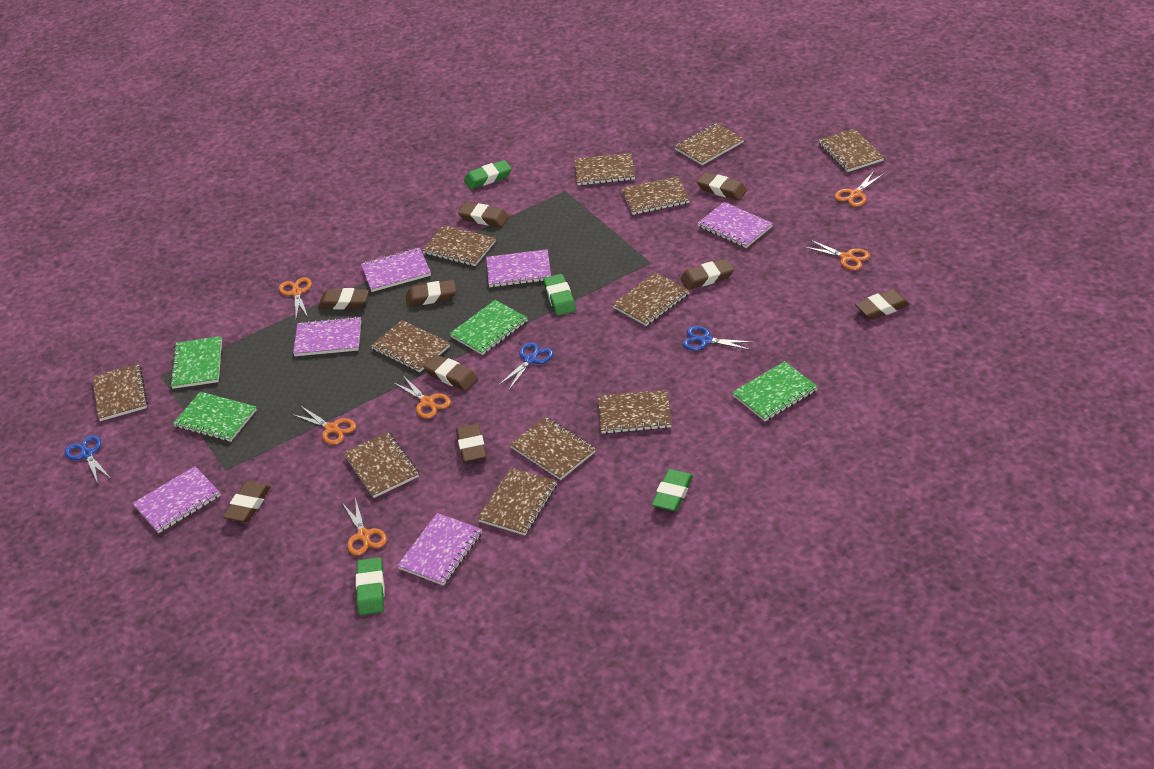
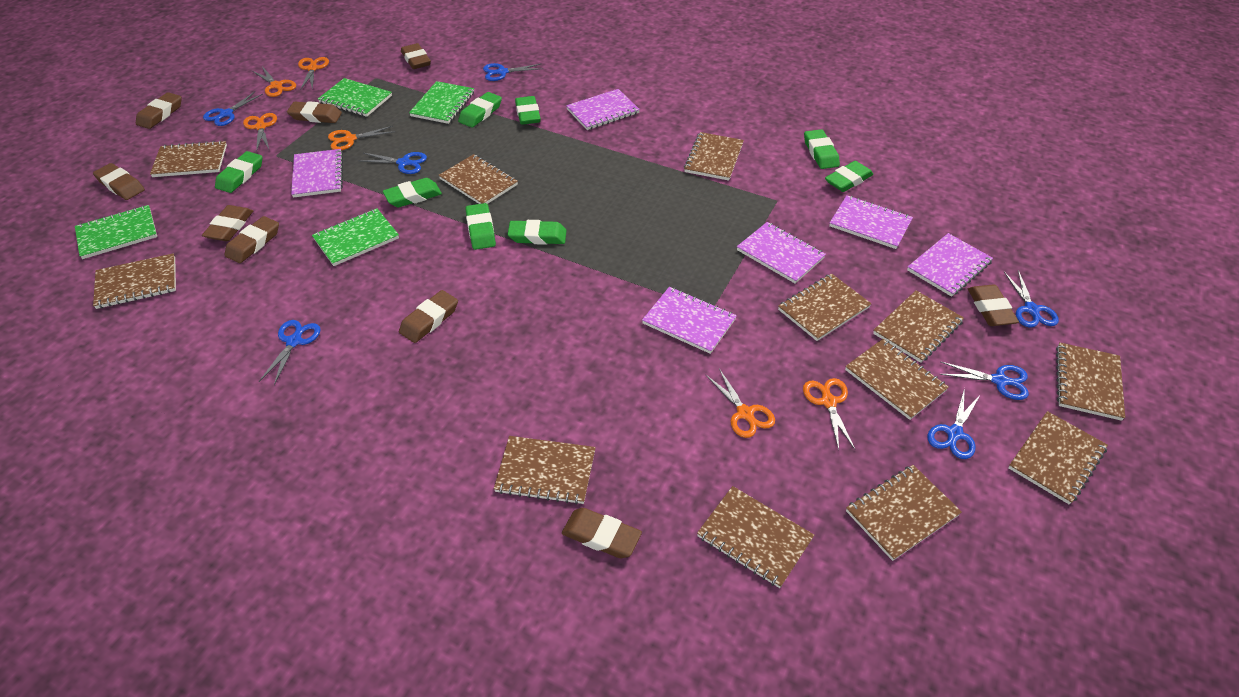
blue scissors: [65,435,110,483] [499,342,554,390] [682,326,752,350] = 3 -> [203,92,263,126] [259,320,321,385] [358,152,427,174] [483,63,543,81] [927,388,981,459] [939,361,1029,400] [1004,270,1059,328] = 7
green eraser: [356,557,385,615] [464,160,511,189] [543,274,576,316] [652,469,693,511] = 4 -> [215,151,263,193] [383,178,442,207] [458,92,502,128] [465,203,496,250] [508,220,567,245] [515,96,541,125] [804,129,840,169] [825,161,873,192] = 8

